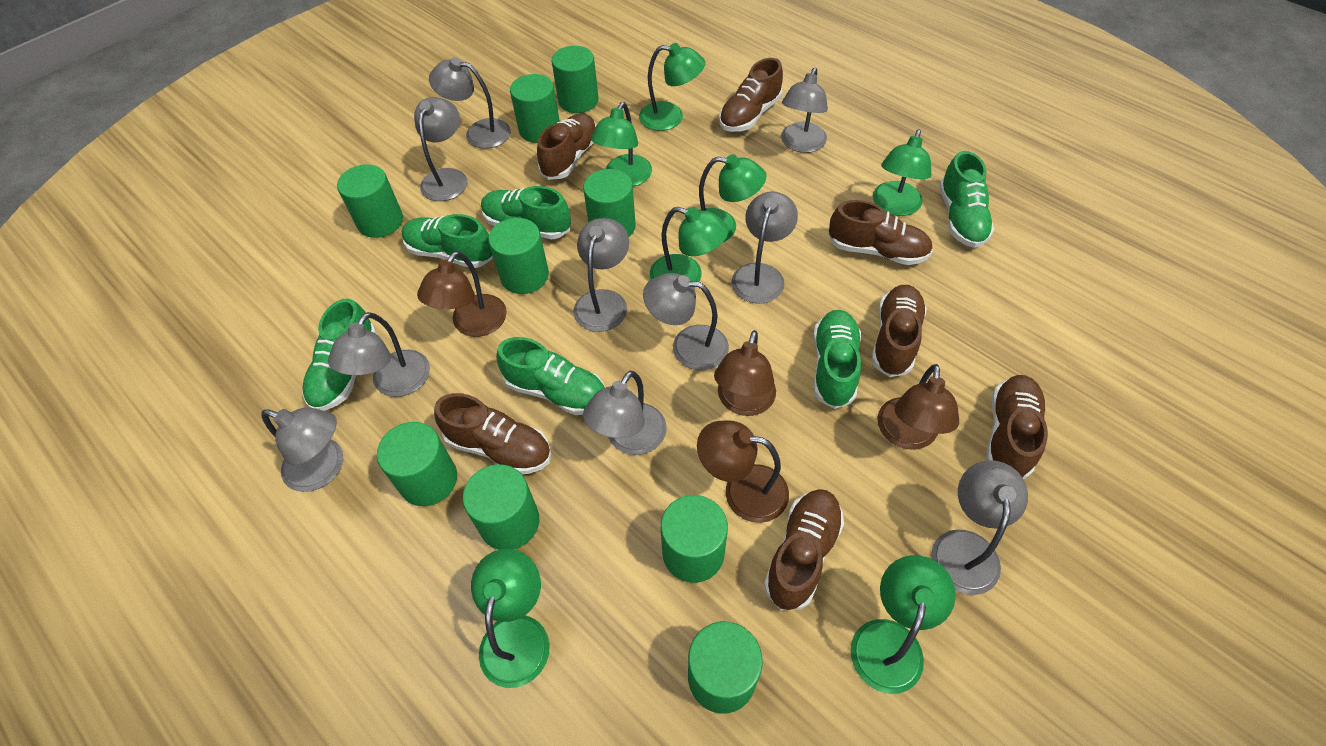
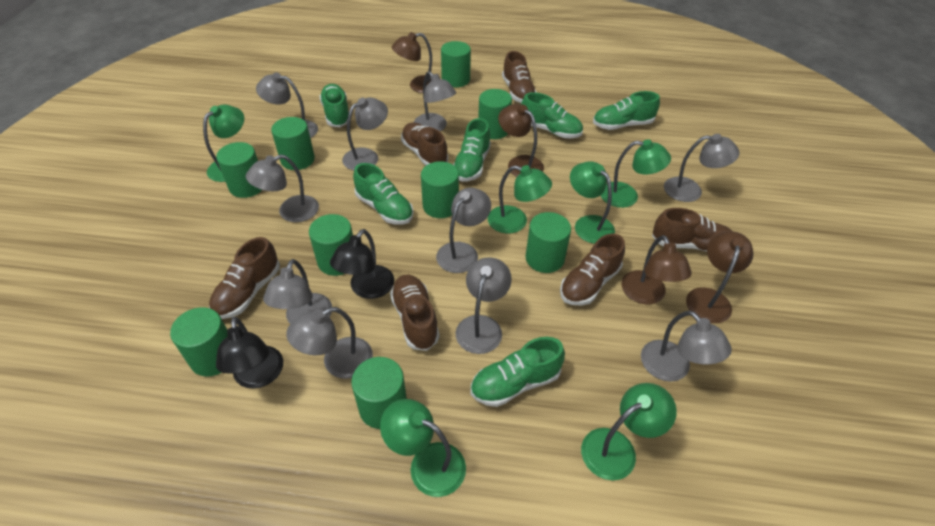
black lamp: none = 0 -> [216,317,283,389] [330,229,394,299] = 2
brown shoe: [434,393,551,474] [537,113,596,180] [719,58,783,132] [764,489,844,610] [828,200,933,265] [872,285,927,377] [986,375,1048,479] = 7 -> [209,237,280,319] [390,275,440,351] [401,122,448,166] [502,51,537,103] [560,233,625,306] [652,208,733,252] = 6
green lamp: [471,549,550,688] [591,102,652,186] [639,43,705,131] [650,207,729,282] [698,154,766,242] [851,555,956,694] [873,129,931,216] = 7 -> [203,105,244,182] [380,399,466,497] [488,165,552,234] [570,161,615,244] [581,383,677,481] [600,139,671,208] = 6

